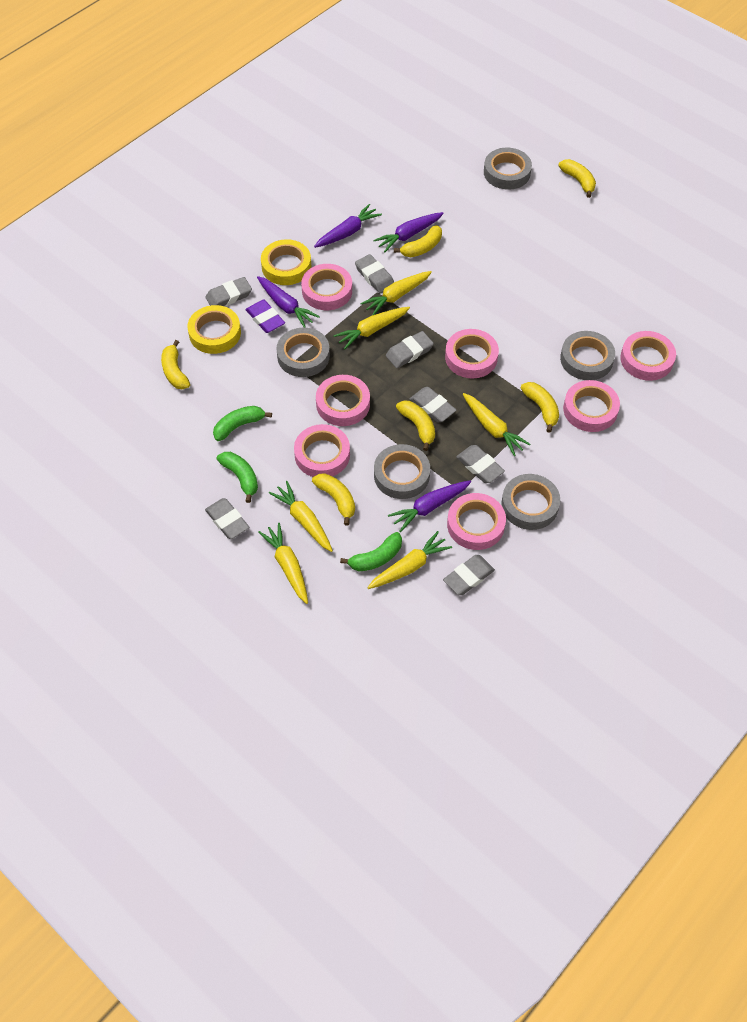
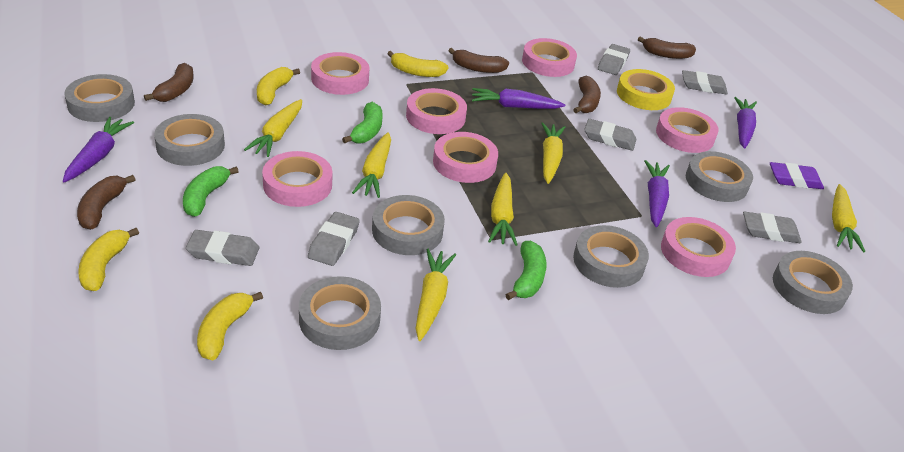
brown banana: none = 0 -> [77,175,136,230] [144,63,194,102] [448,48,509,73] [573,76,601,113] [638,37,696,59] = 5
grey eraser: [205,277,252,306] [205,498,249,539] [355,254,394,294] [386,331,434,368] [410,387,457,423] [443,555,495,595] [456,445,505,483] = 7 -> [186,230,259,266] [308,212,360,266] [584,119,637,151] [598,44,630,75] [682,70,728,95] [743,212,802,243] = 6
grey tape: [276,328,330,377] [374,444,430,499] [484,148,532,190] [501,474,560,530] [560,331,615,380] = 5 -> [64,74,135,122] [154,114,225,166] [299,276,381,350] [372,195,445,255] [573,225,649,288] [686,151,753,202] [773,251,853,314] = 7
yellow banana: [161,340,190,389] [312,473,355,526] [394,225,442,257] [396,401,435,451] [521,382,559,433] [558,159,596,198] = 6 -> [78,228,139,291] [197,292,263,360] [257,67,300,106] [387,51,448,77] = 4
yellow tape: [187,305,241,354] [261,239,311,285] = 2 -> [617,69,675,110] = 1

